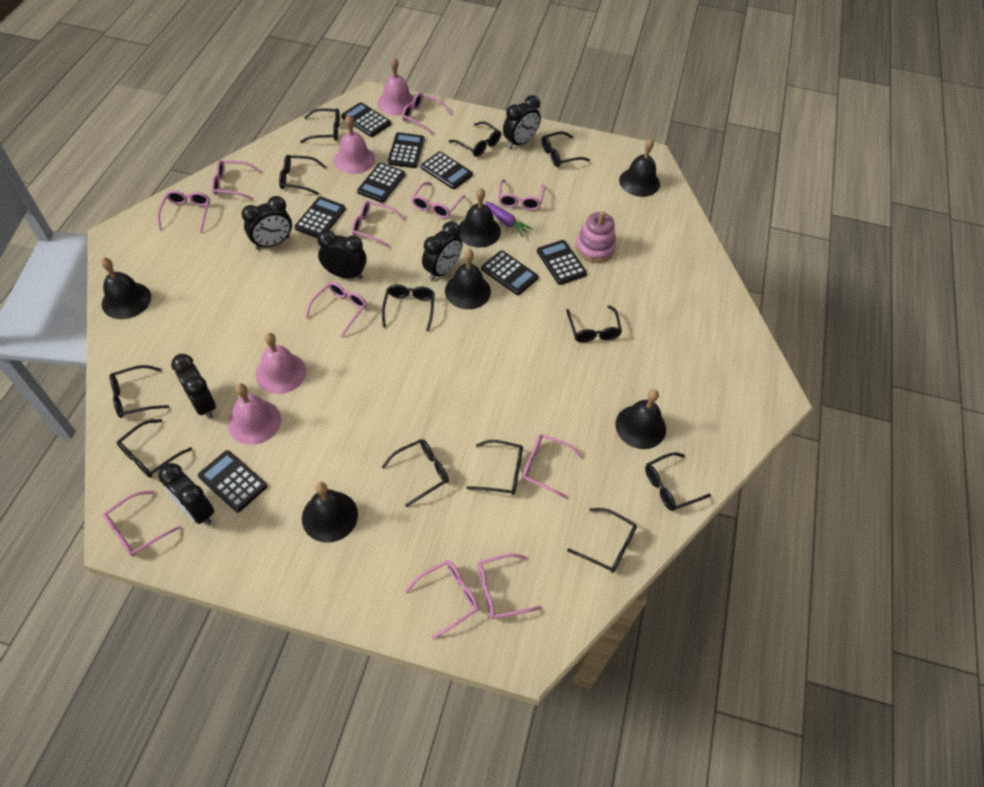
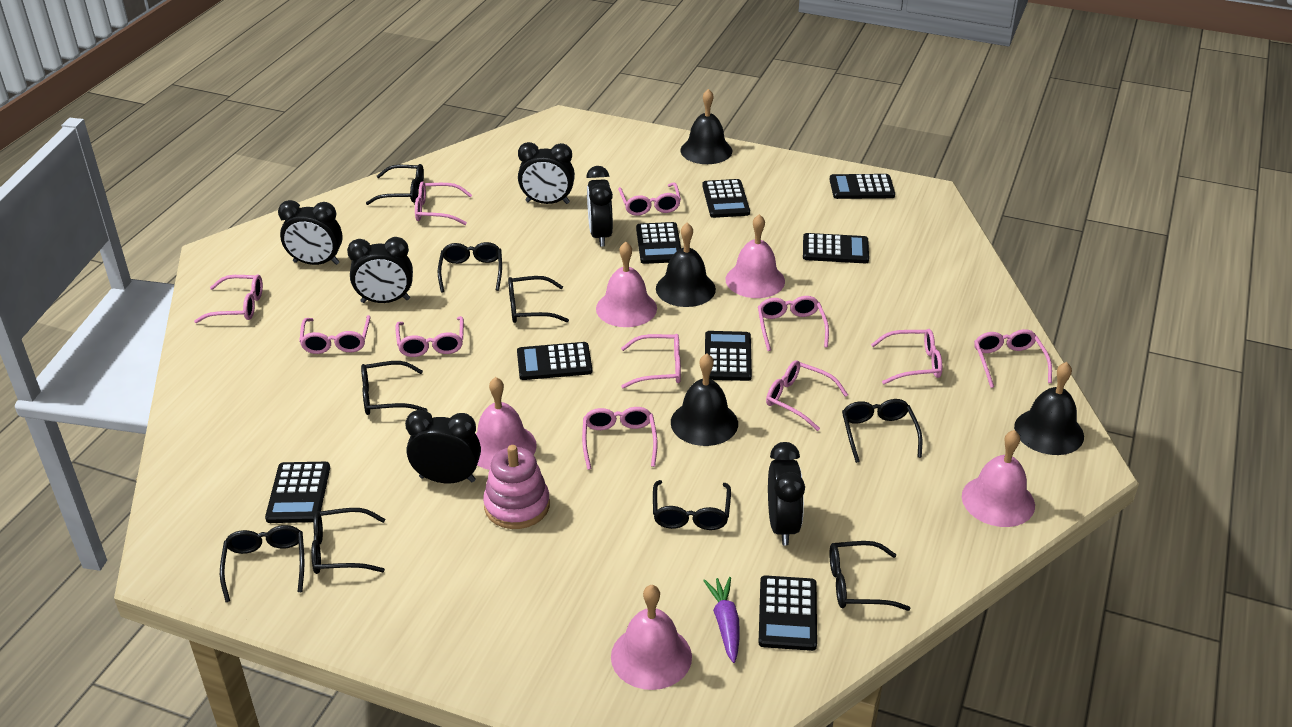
black bell: [101,257,151,319] [302,482,358,543] [445,249,491,309] [459,188,501,247] [615,389,666,449] [619,139,660,197] = 6 -> [656,223,716,307] [671,354,738,446] [680,89,732,164] [1014,362,1084,455] = 4
black glasses: [109,365,169,418] [117,419,192,478] [279,155,326,195] [300,108,340,143] [382,285,435,331] [382,439,449,507] [449,121,501,157] [466,440,523,495] [541,131,590,167] [566,305,622,342] [567,508,637,573] [645,452,711,511] = 12 -> [220,525,304,602] [311,508,385,574] [361,361,427,415] [366,164,424,205] [438,242,502,293] [508,276,569,323] [653,480,731,530] [829,541,911,611] [842,399,922,463] = 9
pink bell: [228,383,281,445] [256,333,306,394] [334,115,375,174] [378,58,414,115] = 4 -> [476,377,537,470] [596,242,657,327] [611,585,692,690] [726,214,785,298] [962,430,1035,527] = 5

